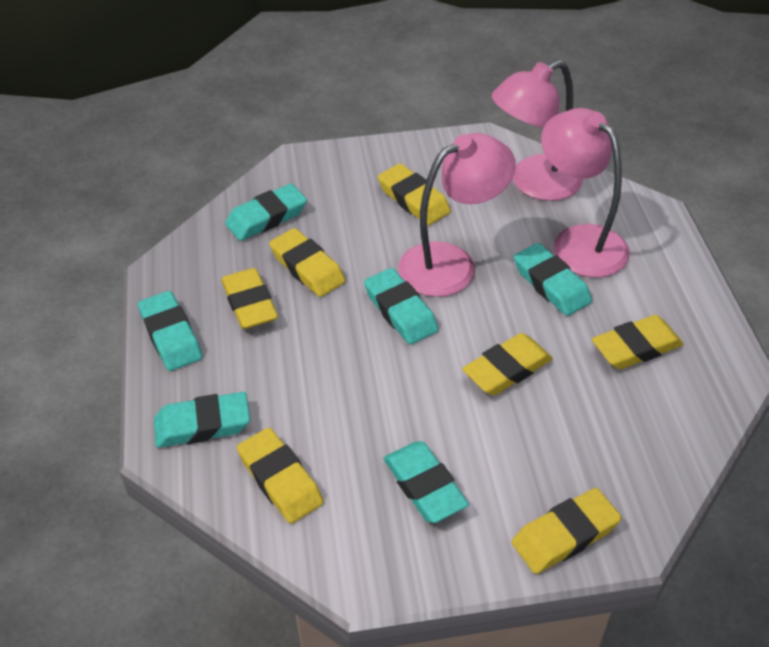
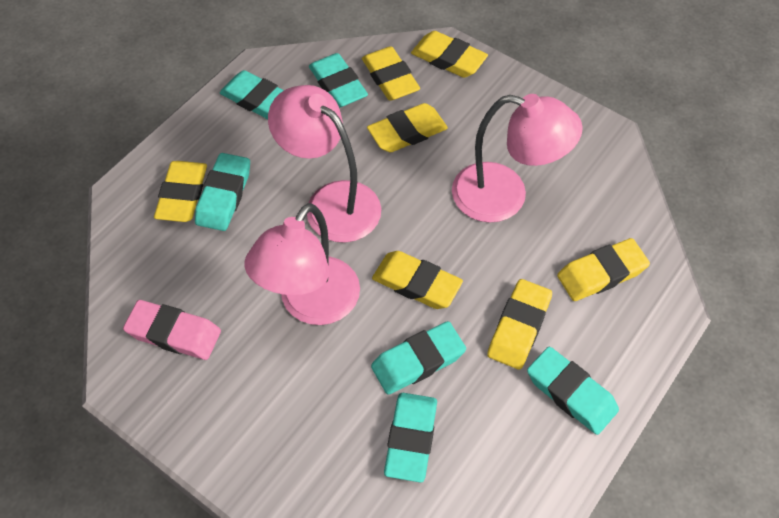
pink eraser: none = 0 -> [123,300,221,360] = 1

